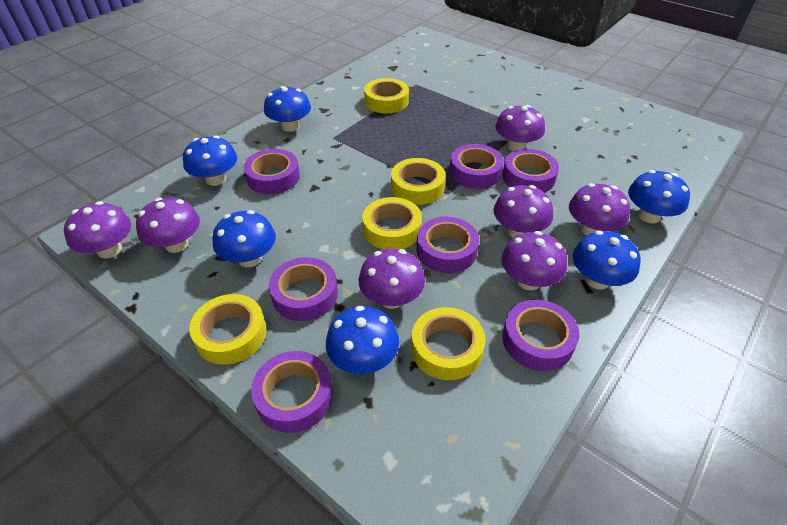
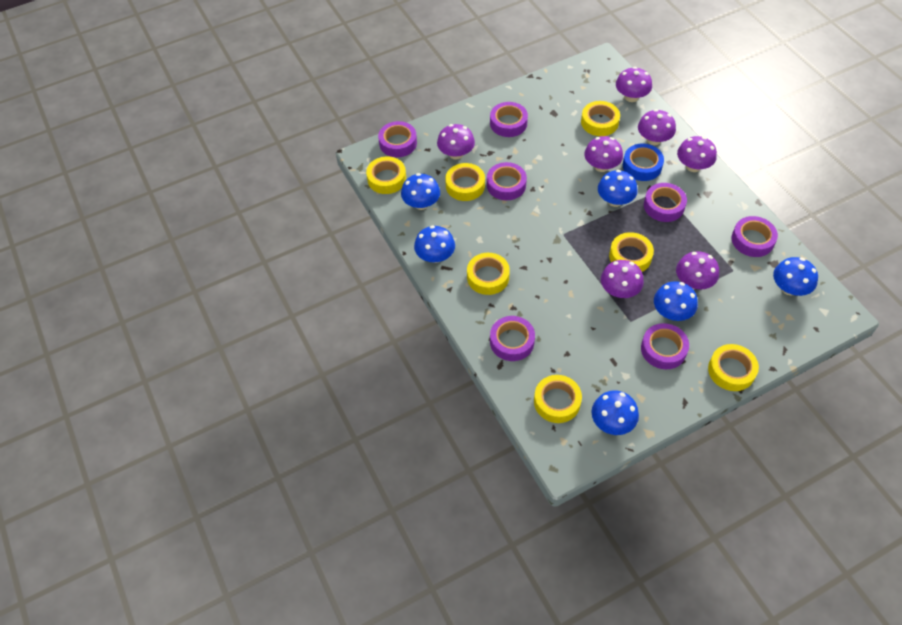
blue tape: none = 0 -> [623,144,664,181] = 1
yellow tape: [189,294,267,365] [362,197,422,249] [364,78,409,113] [391,158,446,205] [411,307,485,380] = 5 -> [366,156,406,194] [445,163,485,201] [467,253,510,295] [534,375,582,423] [581,101,620,136] [609,232,654,272] [708,344,759,391] = 7

